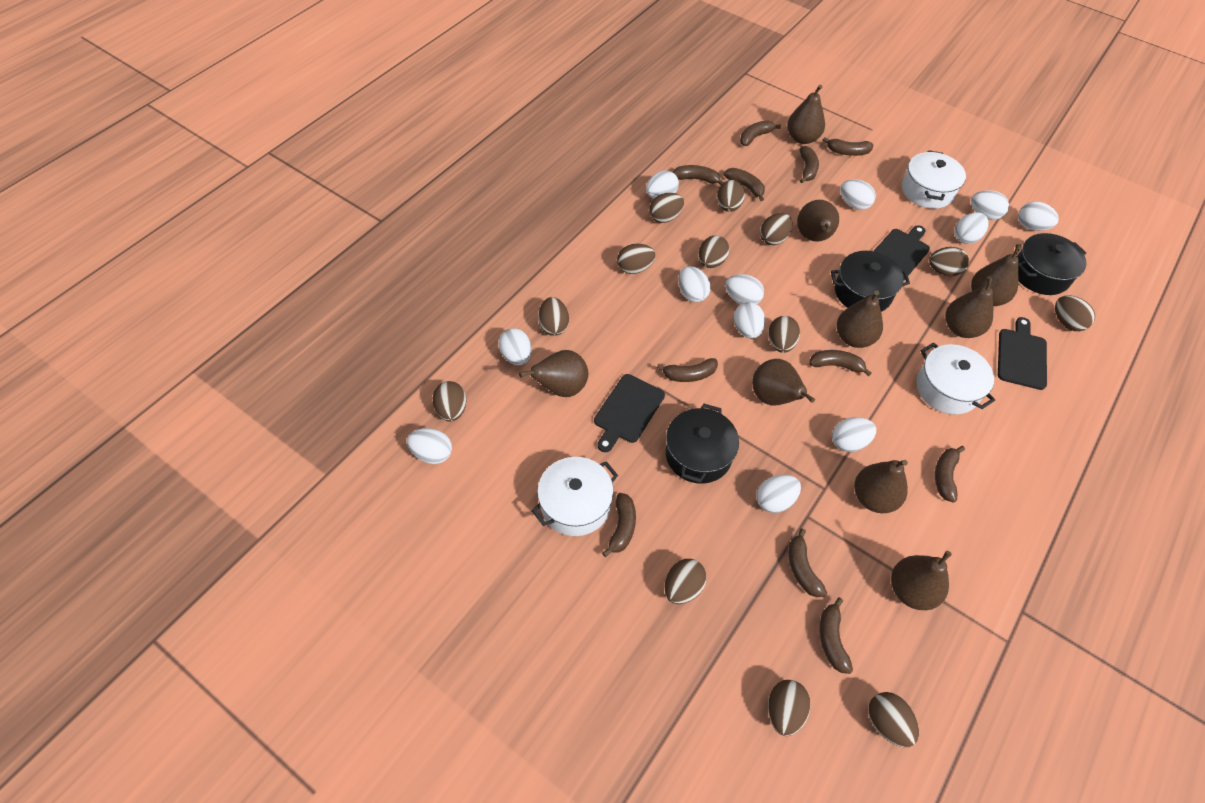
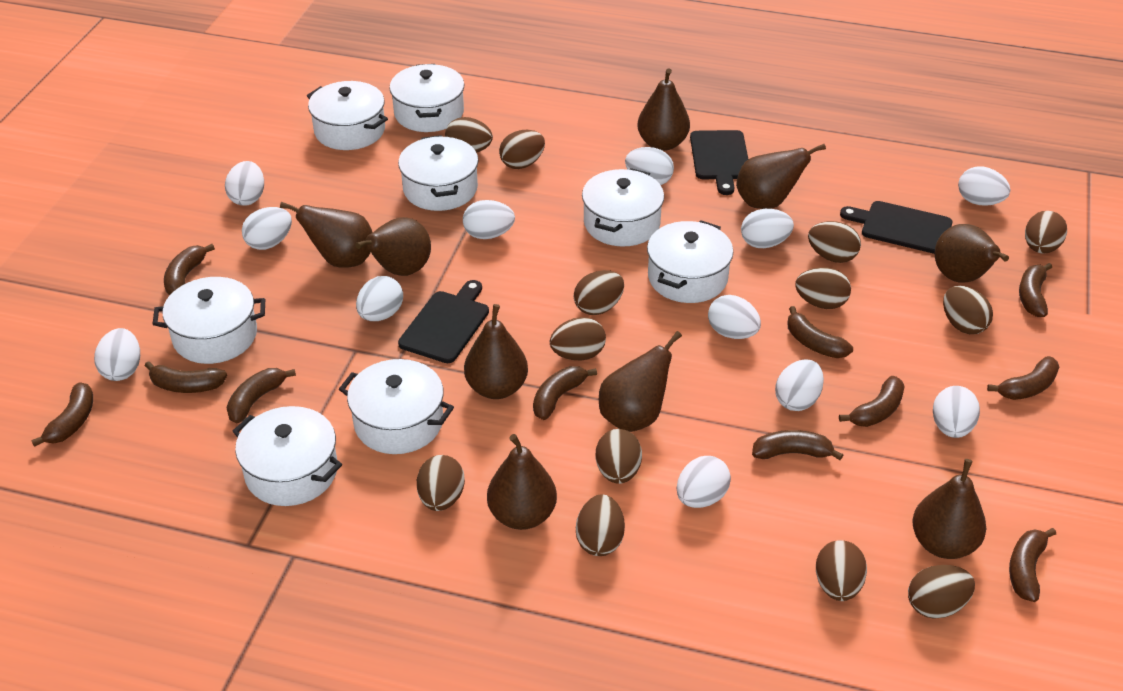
black pot: [666,404,739,484] [831,251,910,312] [1017,233,1086,295] = 3 -> none = 0
white pot: [532,457,618,536] [902,150,966,209] [916,342,995,415] = 3 -> [153,277,265,364] [232,406,342,506] [307,81,388,150] [339,359,454,454] [389,64,464,132] [398,135,478,211] [582,168,664,247] [647,220,733,303] = 8

